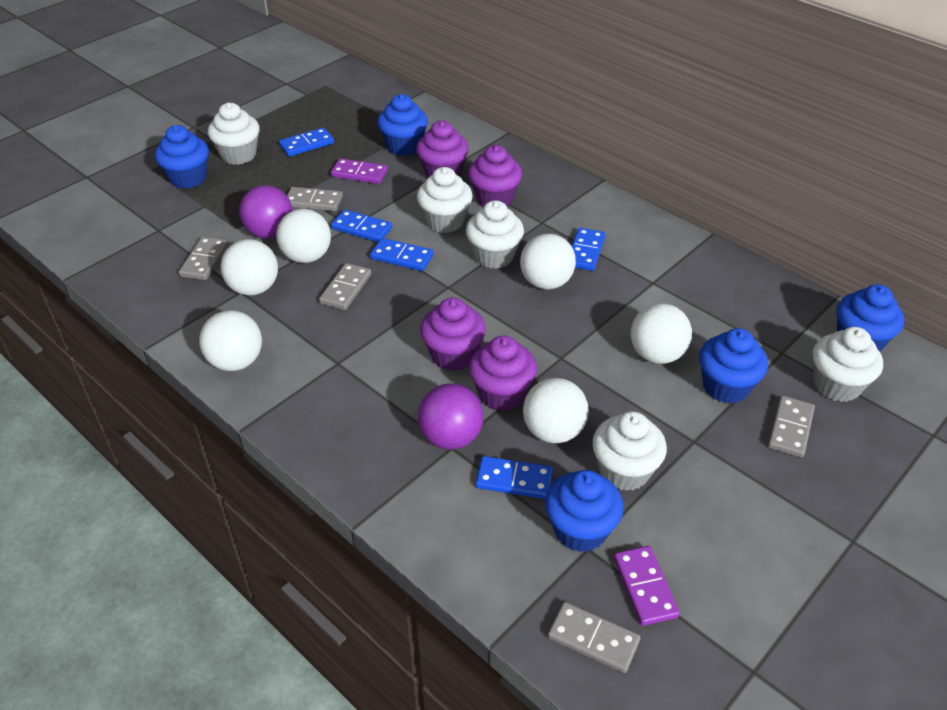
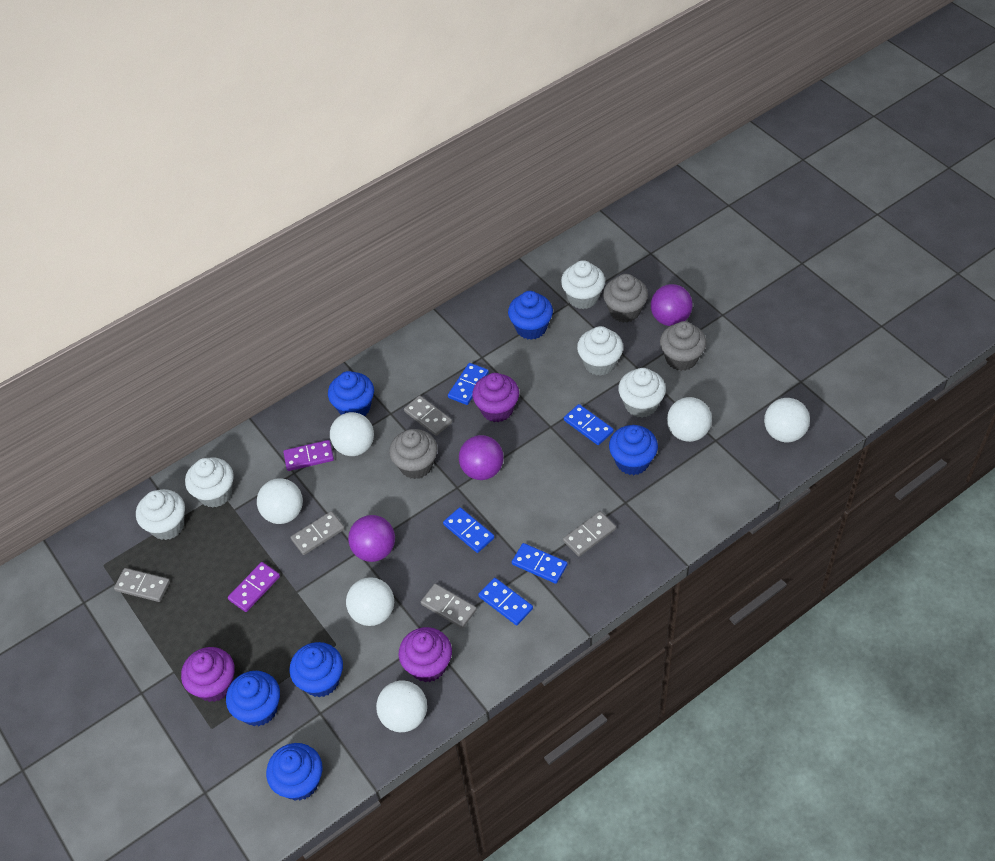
blue cupcake: [155,125,209,189] [377,94,428,156] [545,470,624,552] [699,328,768,404] [837,284,904,352] = 5 -> [226,671,280,726] [266,743,323,801] [289,642,343,697] [328,371,374,416] [508,291,553,340] [609,425,658,475] = 6
grey cupcake: none = 0 -> [389,429,438,479] [603,274,648,323] [660,321,706,371] = 3
purple ball: [239,185,293,238] [418,383,484,450] = 2 -> [348,515,395,562] [459,435,504,480] [651,284,693,326] = 3
purple cupcake: [416,121,469,178] [420,297,486,371] [468,145,522,207] [469,336,537,411] = 4 -> [181,647,235,702] [399,627,452,682] [472,373,519,422] = 3

